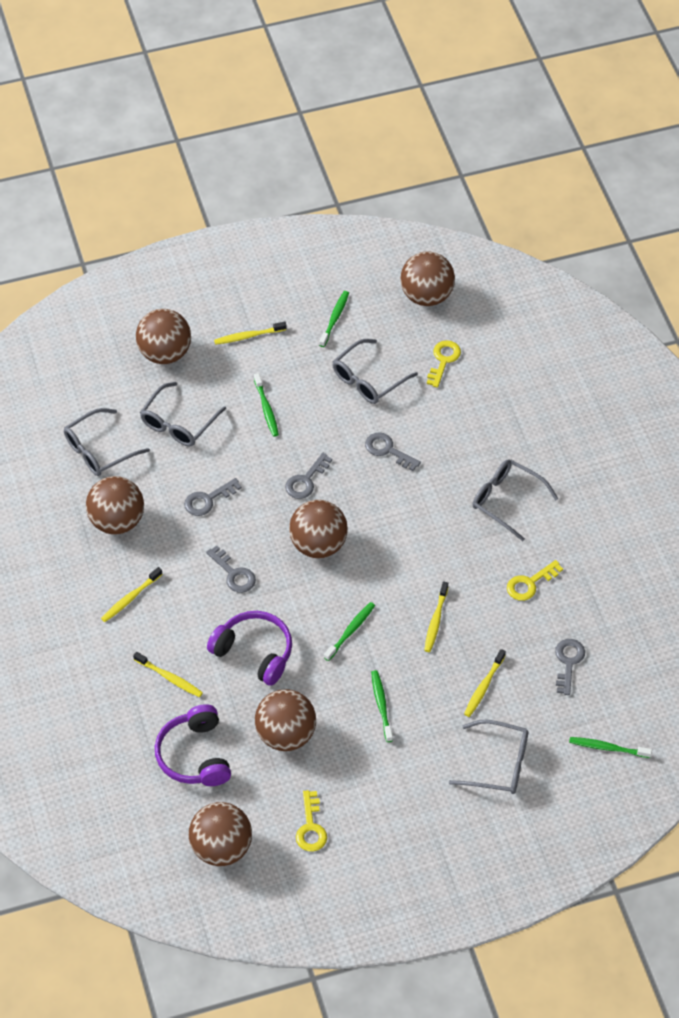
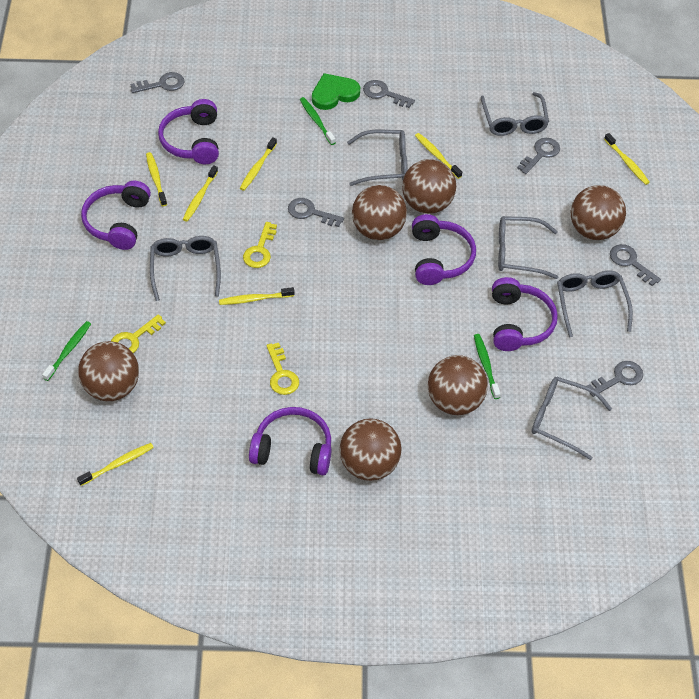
green heart: none = 0 -> [312,73,360,110] = 1
green toothbrush: [254,373,279,437] [319,291,349,347] [324,602,375,661] [371,670,393,742] [569,737,652,758] = 5 -> [42,321,91,381] [300,97,336,145] [474,334,501,399] = 3
grey glasses: [64,408,150,476] [140,382,226,446] [332,339,418,404] [449,720,528,794] [472,459,559,541] = 5 -> [150,236,221,301] [347,130,408,186] [481,92,549,136] [498,216,558,279] [531,377,612,460] [557,271,633,337] = 6
grey key: [184,478,242,516] [206,545,256,593] [285,453,332,499] [365,432,421,471] [555,639,585,695] = 5 -> [130,72,185,93] [288,198,344,227] [363,80,415,108] [517,138,560,174] [587,361,643,397] [610,244,661,286] = 6
purple headphones: [155,704,231,786] [207,611,292,686] = 2 -> [81,181,151,250] [158,99,219,164] [249,407,332,475] [412,214,476,285] [492,277,558,351] = 5
yellow toothbrush: [101,567,163,622] [133,652,203,697] [214,322,287,345] [424,582,448,652] [464,649,506,717] = 5 -> [77,443,154,486] [146,152,167,206] [183,165,218,222] [219,287,295,305] [240,137,277,191] [415,133,462,179] [604,133,650,185] = 7

